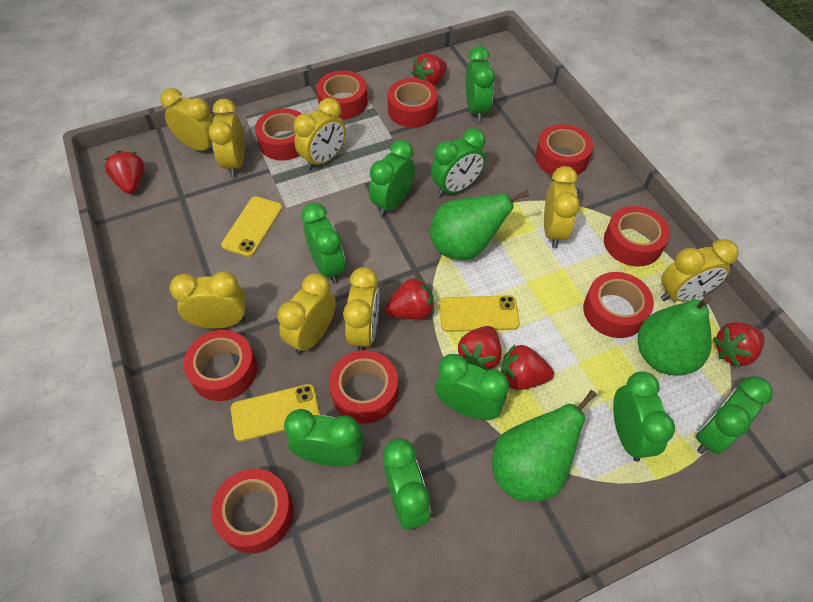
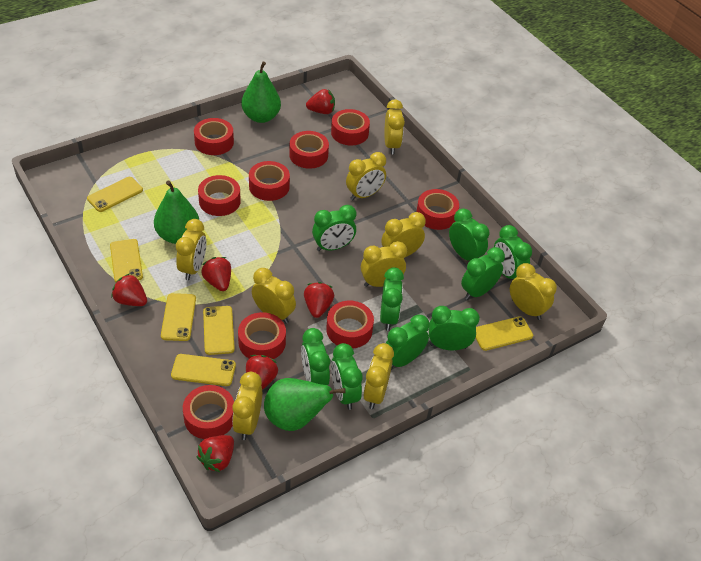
yellow clock: [160,88,214,153] [170,271,246,329] [209,99,245,177] [277,273,336,355] [293,98,346,170] [343,267,380,351] [544,166,580,248] [661,239,739,301] = 8 -> [176,219,206,280] [232,372,262,440] [252,268,296,324] [346,152,386,200] [361,241,407,287] [363,343,394,409] [381,212,426,257] [385,99,405,155] [510,263,557,320] = 9
yellow phone: [221,196,282,257] [231,384,320,442] [439,295,520,332] = 3 -> [87,177,143,212] [110,239,143,282] [161,293,196,341] [171,354,236,386] [203,306,235,355] [476,316,533,351] = 6

